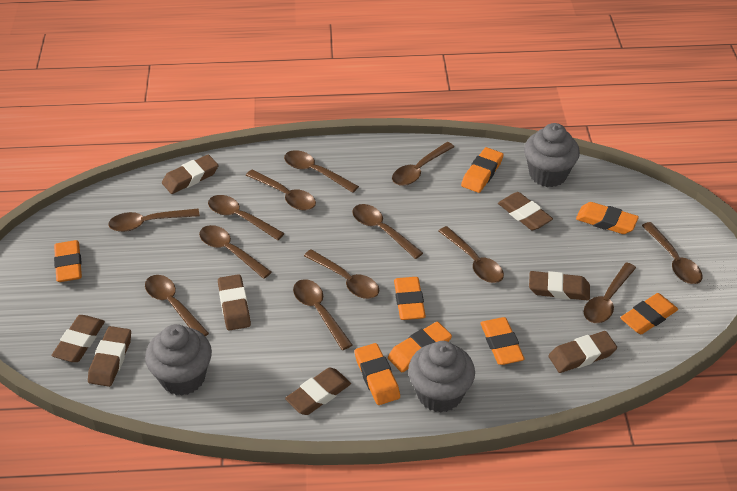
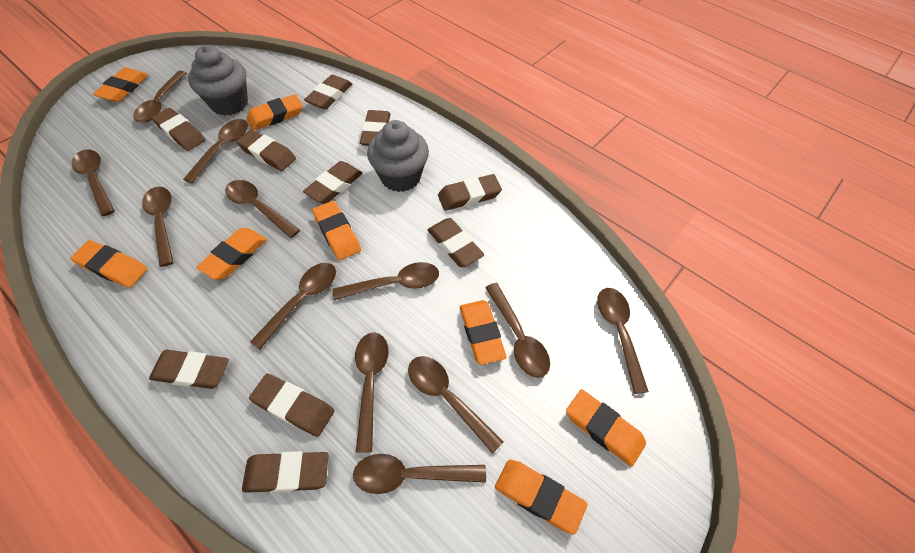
brown eraser: [51,315,105,362] [88,326,131,387] [162,155,219,194] [218,274,251,331] [285,367,351,415] [498,192,553,230] [529,271,590,301] [548,331,617,373] = 8 -> [149,350,229,389] [152,108,205,151] [236,130,296,171] [242,451,329,493] [249,374,334,437] [303,161,363,204] [304,75,352,109] [360,110,391,146] [427,218,484,267] [438,174,502,211] = 10
brown spoon: [108,209,200,232] [145,275,209,337] [199,225,271,279] [208,195,284,240] [246,169,316,210] [284,150,359,193] [293,279,352,350] [304,250,379,299] [352,204,423,259] [392,142,454,186] [439,226,504,283] [584,262,636,323] [642,222,703,284] = 13 -> [72,150,115,216] [133,71,187,123] [142,187,174,267] [183,119,248,183] [225,180,300,238] [250,263,336,350] [333,262,439,300] [353,454,486,494] [355,332,389,453] [408,356,503,453] [485,283,550,378] [597,288,649,394] = 12
grey cupcake: [145,324,212,396] [408,341,475,412] [524,123,580,187] = 3 -> [188,45,248,116] [367,120,429,192] = 2

